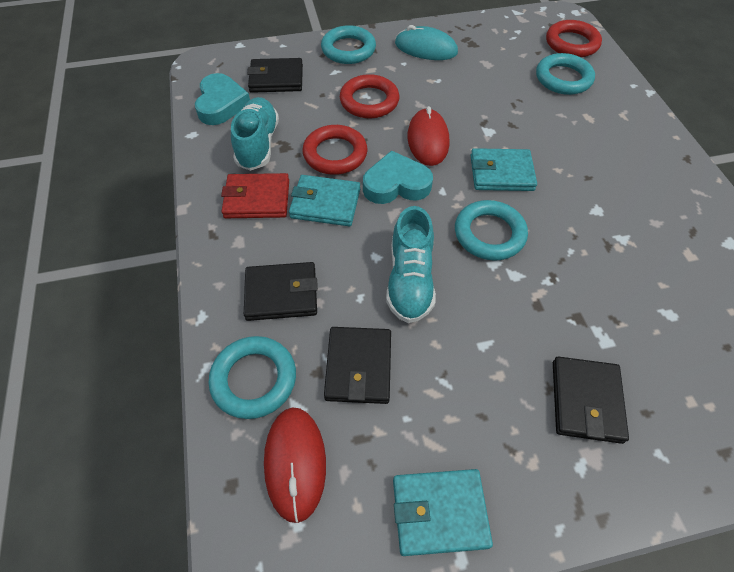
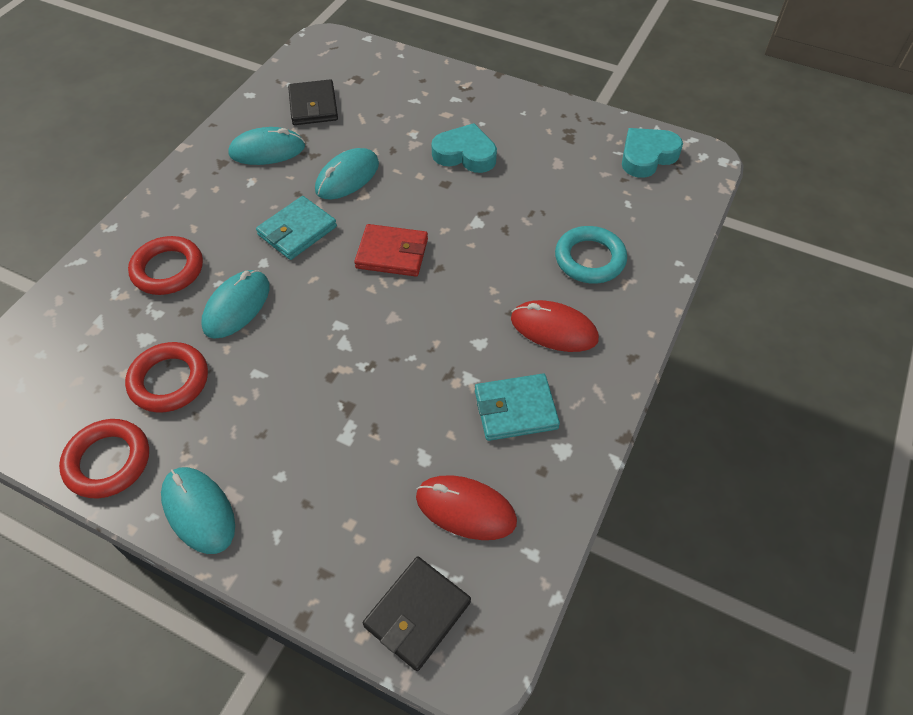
black wallet: [244,262,318,321] [247,58,303,93] [324,327,391,404] [553,356,629,444] = 4 -> [288,79,338,125] [363,557,471,671] = 2
turquoise mouse: [395,25,458,60] = 1 -> [161,467,235,554] [201,270,270,339] [228,127,305,165] [315,148,379,200] = 4
turquoise ring: [209,336,296,419] [321,25,376,64] [455,200,528,261] [536,53,595,95] = 4 -> [555,226,627,284] = 1
turquoise shoe: [231,97,279,171] [386,206,436,323] = 2 -> none = 0
turquoise wallet: [289,175,360,226] [393,469,493,556] [470,148,537,191] = 3 -> [256,196,337,260] [475,374,560,441] = 2

